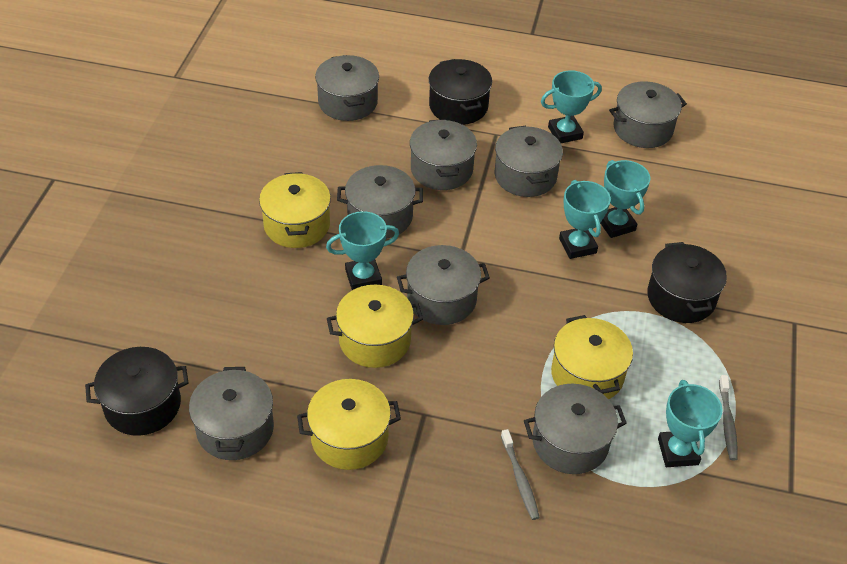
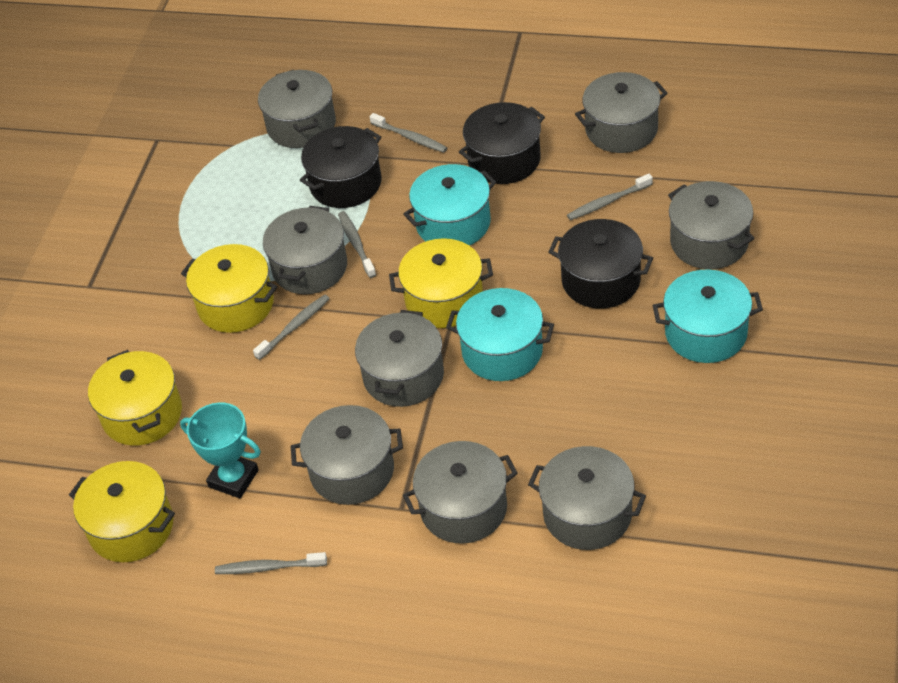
grey toothbrush: [501,429,540,520] [719,375,737,460] = 2 -> [215,552,327,574] [253,294,330,360] [338,211,376,278] [369,113,447,153] [567,174,653,220] = 5
turquoise pot: none = 0 -> [403,164,496,245] [446,288,554,381] [653,269,763,363] = 3
turquoise trophy: [326,211,399,290] [541,70,602,143] [559,180,611,259] [600,160,650,238] [658,380,723,467] = 5 -> [180,402,261,498] = 1

